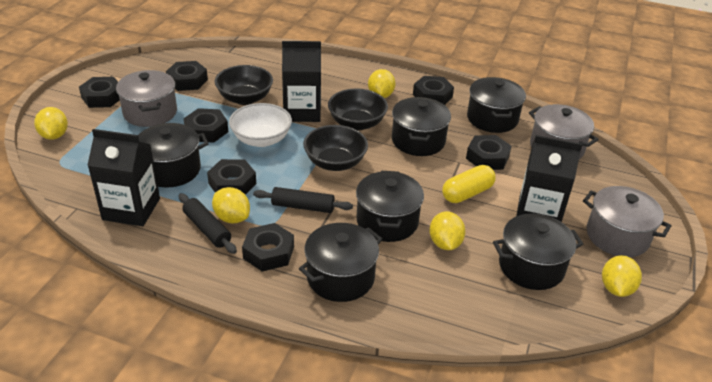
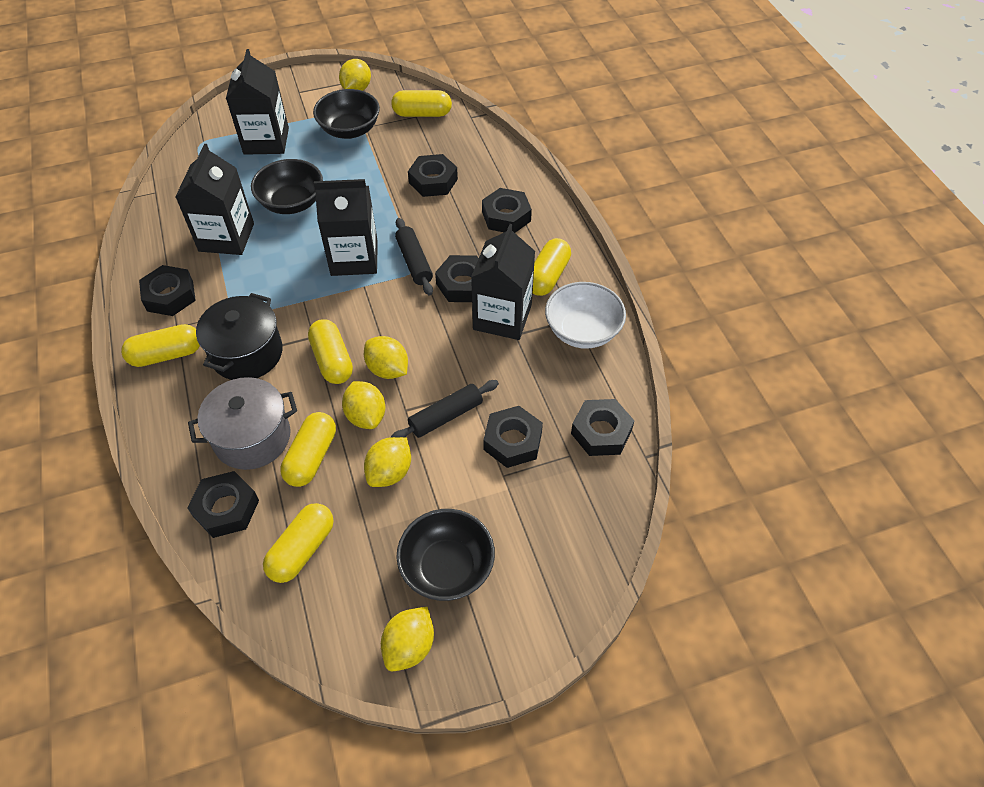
black carton: [87,129,160,226] [282,41,321,122] [516,135,582,222] = 3 -> [175,144,254,255] [226,49,289,155] [314,179,378,276] [471,224,535,340] = 4
black pot: [138,123,209,188] [299,223,382,302] [356,171,424,242] [392,97,451,156] [467,77,526,133] [493,213,583,290] = 6 -> [196,293,283,380] = 1
grey pot: [116,70,177,127] [529,104,599,159] [583,186,671,257] = 3 -> [188,377,297,470] = 1
yellow capsule: [442,165,496,203] = 1 -> [121,324,200,367] [263,503,334,583] [280,412,336,487] [308,319,353,384] [391,90,452,117] [532,238,571,296] = 6

